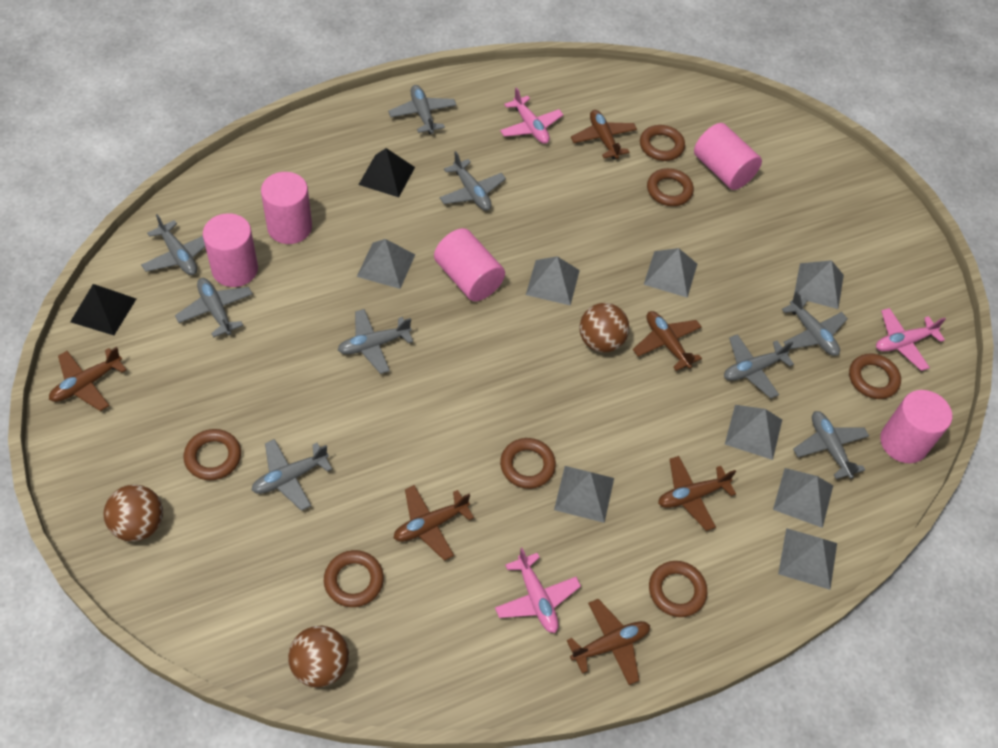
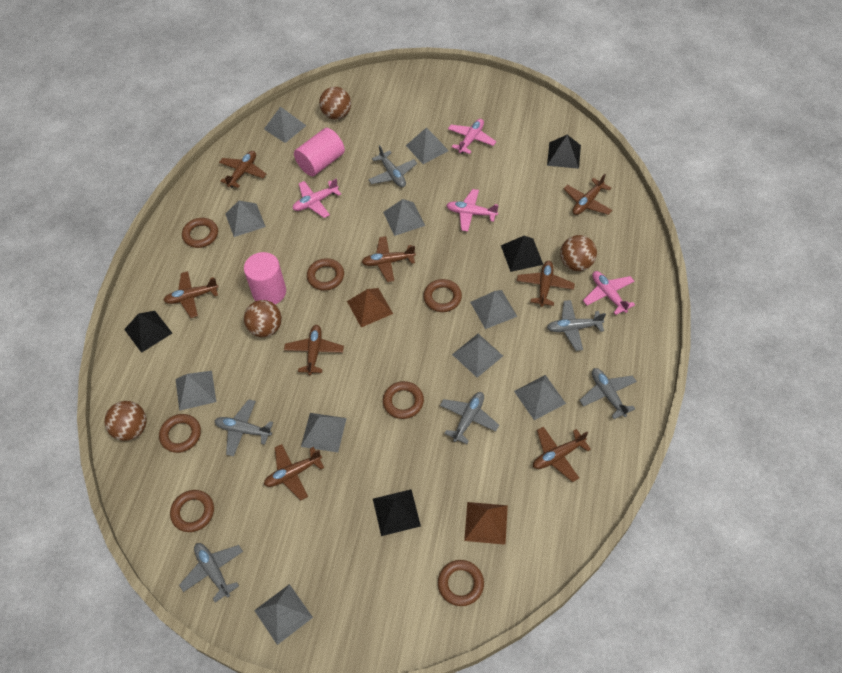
black pyramid: [70,284,136,335] [358,148,415,197] = 2 -> [124,311,172,353] [373,489,421,536] [501,236,543,272] [547,135,581,169] = 4
brown ball: [104,485,163,542] [288,625,349,687] [579,303,629,353] = 3 -> [104,401,147,441] [244,300,282,337] [319,87,351,119] [560,235,597,271] = 4
brown plane: [49,347,127,411] [394,485,474,561] [567,599,650,685] [571,110,637,159] [633,311,702,371] [658,456,736,531] = 6 -> [163,271,219,318] [219,151,266,188] [264,444,324,500] [284,325,344,375] [362,236,416,282] [517,261,575,307] [533,426,591,482] [563,174,612,215] = 8
brown pyramid: none = 0 -> [347,288,393,327] [464,502,508,545] = 2
grey plane: [141,214,205,275] [175,278,253,338] [251,439,332,511] [338,309,413,374] [388,85,457,134] [439,151,506,211] [724,334,794,398] [782,291,848,356] [793,411,869,479] = 9 -> [179,543,243,602] [215,399,273,456] [368,145,417,187] [440,392,499,444] [547,300,606,351] [579,368,637,419] = 6
grey pyramid: [357,239,415,289] [526,256,580,306] [554,466,614,523] [644,248,697,298] [725,405,782,460] [773,468,833,528] [778,528,837,590] [794,260,844,309] = 8 -> [176,371,216,411] [225,201,266,237] [254,584,313,645] [264,107,306,143] [301,413,347,452] [383,199,425,236] [406,127,449,164] [452,334,503,378] [470,290,517,329] [514,375,566,420] = 10
pink cylinder: [203,213,258,287] [261,172,312,244] [434,228,505,301] [694,123,762,190] [880,390,952,463] = 5 -> [244,252,286,304] [294,128,345,176] = 2
pink plane: [495,548,581,633] [500,87,563,144] [876,308,946,371] = 3 -> [293,178,341,218] [446,189,499,232] [448,119,496,154] [583,271,635,315] = 4

